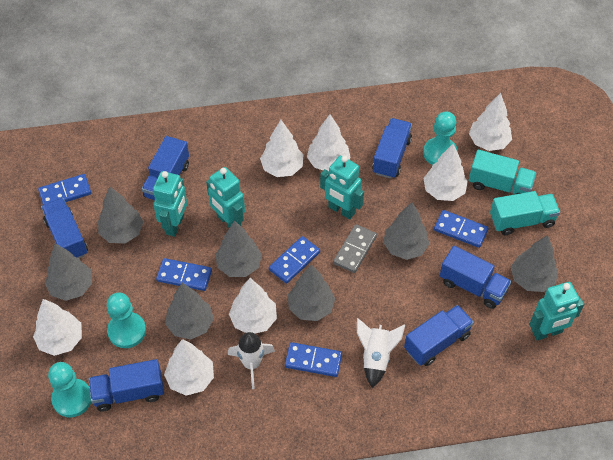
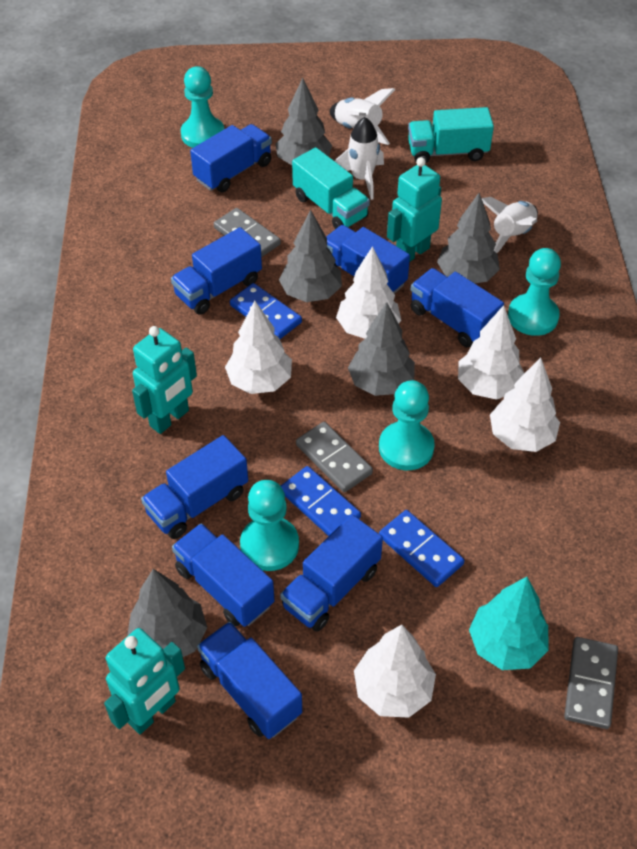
blue domino: [38,174,91,205] [156,258,212,291] [269,236,320,284] [285,342,342,377] [434,210,489,248] = 5 -> [230,283,302,339] [281,466,361,536] [379,510,464,587] = 3
blue truck: [41,198,88,258] [89,359,164,412] [142,136,189,200] [372,118,412,179] [404,305,474,366] [440,246,511,309] = 6 -> [141,435,248,539] [171,227,262,315] [172,523,275,627] [190,124,272,192] [197,622,302,739] [280,515,383,632] [326,225,410,294] [411,268,504,347] = 8
grey domino: [333,224,377,273] = 1 -> [214,208,281,257] [296,422,373,492] [564,637,618,729] = 3
grey tree: [45,243,92,301] [98,186,143,243] [165,283,214,339] [215,220,262,277] [288,264,335,321] [383,202,429,260] [511,235,558,292] = 7 -> [127,569,207,657] [275,78,332,165] [279,210,342,302] [348,302,415,396] [437,193,500,283] = 5
turquoise pawn: [48,362,91,417] [107,293,146,348] [423,111,458,165] = 3 -> [181,66,224,148] [240,480,299,571] [379,380,435,470] [508,248,561,336] = 4
turquoise robot: [153,171,187,237] [206,167,245,228] [320,156,364,219] [529,282,584,341] = 4 -> [104,628,185,734] [132,326,197,434] [387,157,442,261] = 3
turquoise tree: none = 0 -> [469,577,549,670] = 1
white rocket: [228,332,275,389] [357,318,405,388] = 2 -> [330,88,395,145] [334,117,384,200] [481,197,538,253] = 3
white tree: [33,299,82,356] [164,339,214,396] [229,278,277,334] [260,120,304,177] [307,114,351,171] [423,144,468,201] [469,93,512,151] = 7 -> [225,300,292,394] [336,246,401,339] [354,625,436,718] [458,305,524,400] [490,358,560,452] = 5

